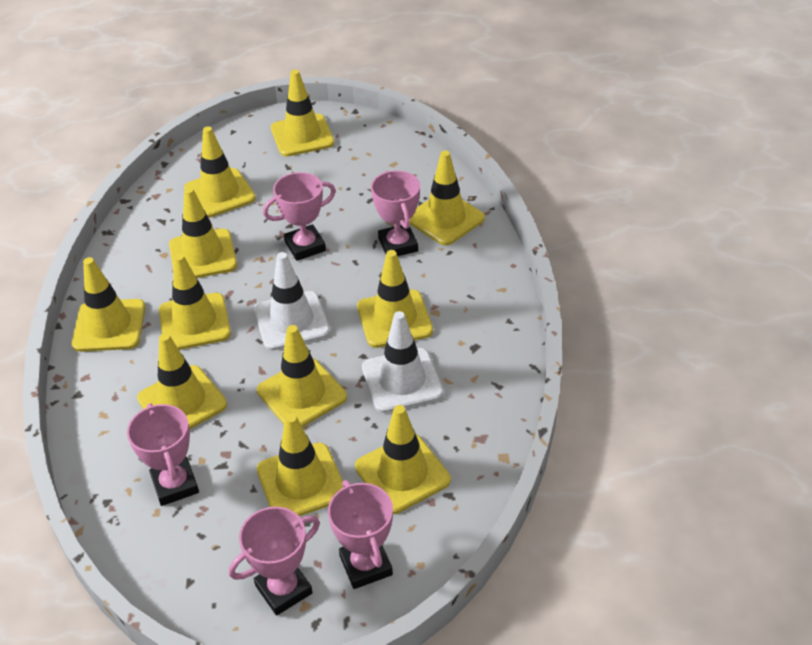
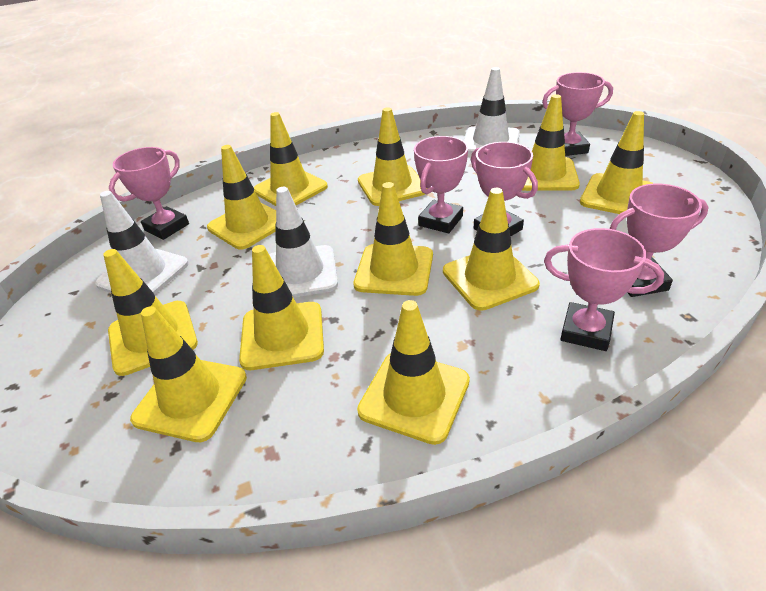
pink trophy: [127,403,199,506] [229,507,320,616] [263,172,336,261] [328,480,393,589] [371,171,420,256] = 5 -> [109,147,189,240] [414,136,468,233] [471,142,538,236] [542,72,613,156] [544,228,664,351] [609,183,709,297] = 6
white traffic cone: [254,252,330,350] [362,311,444,413] = 2 -> [95,191,189,295] [269,187,338,298] [463,67,520,154] = 3

